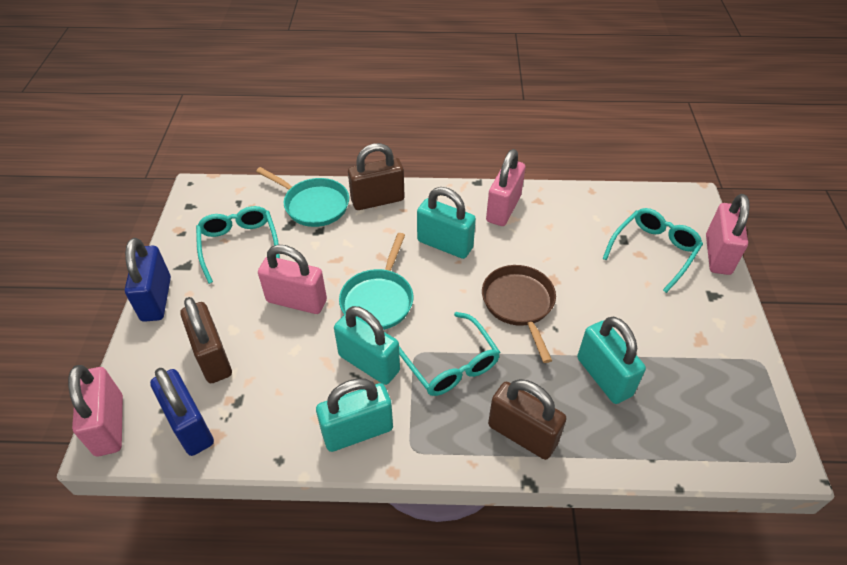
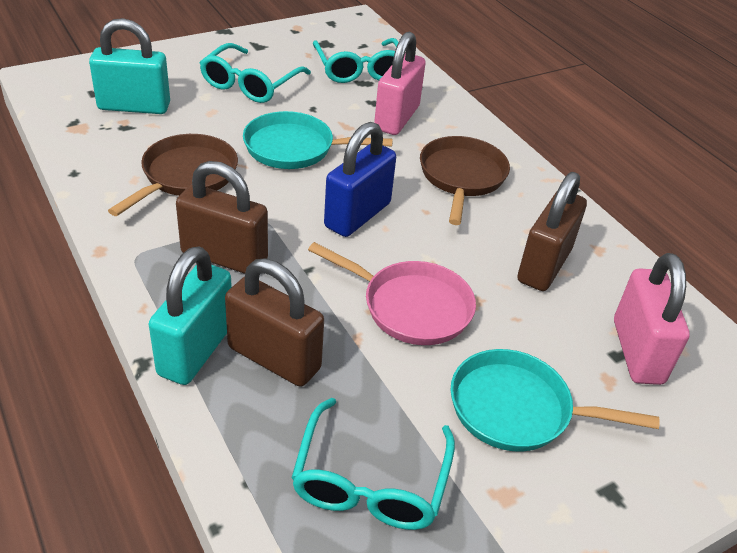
blue padlock: [125,238,171,322] [150,368,214,456] = 2 -> [324,122,396,237] = 1
brown pan: [482,265,556,363] = 1 -> [108,134,238,216] [420,136,510,225] = 2
pink padlock: [68,365,123,456] [258,245,327,314] [486,149,525,226] [706,194,750,275] = 4 -> [374,32,426,135] [614,253,690,385] = 2
pink pan: none = 0 -> [308,242,476,345] = 1
turquoise padlock: [316,378,393,452] [334,306,400,385] [417,187,476,259] [577,317,646,404] = 4 -> [89,18,170,114] [149,246,232,385] = 2

